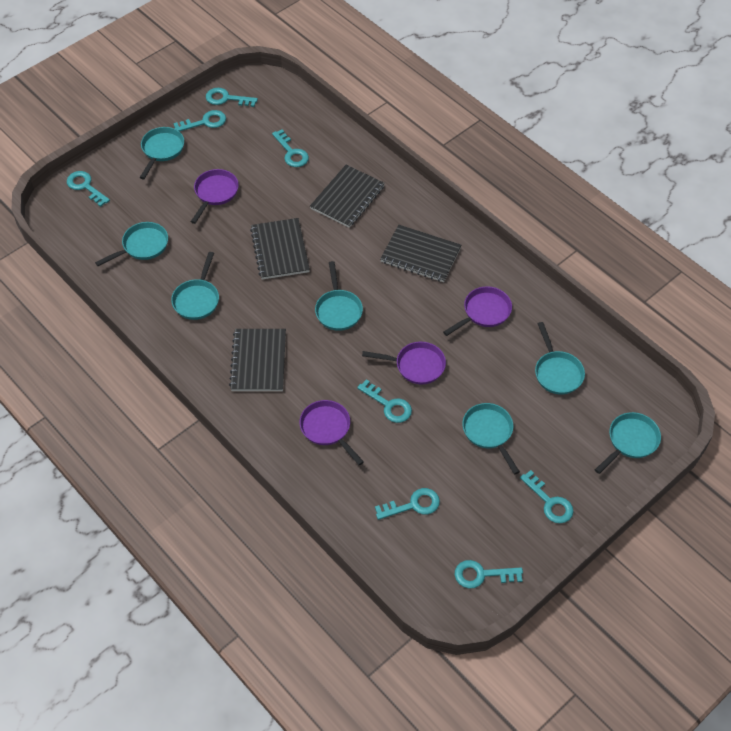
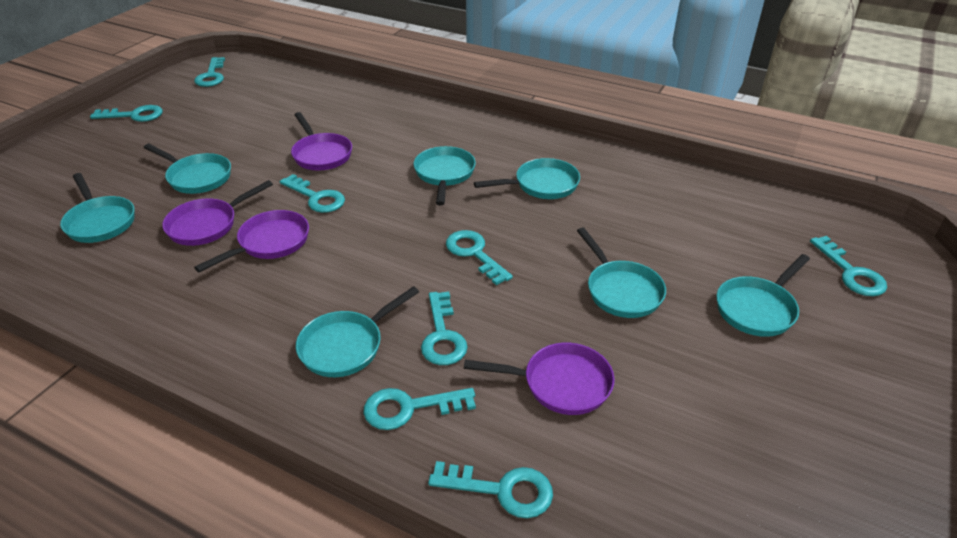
black notebook: [229,329,286,391] [250,218,310,279] [310,165,385,228] [380,225,461,282] = 4 -> none = 0

